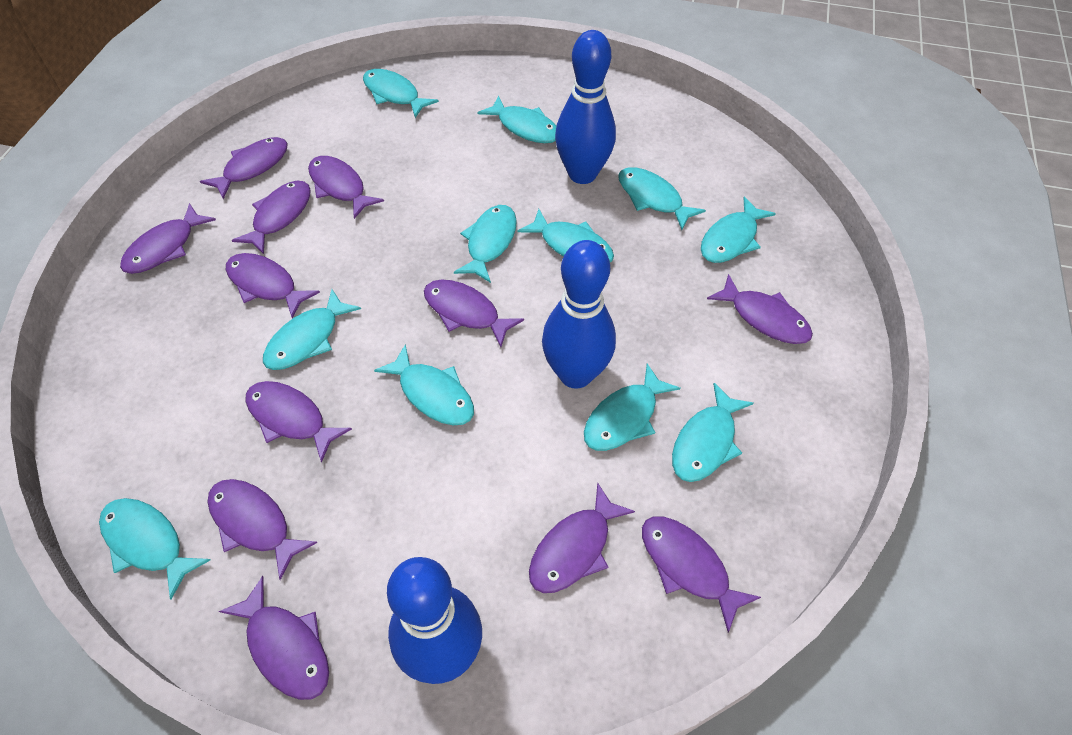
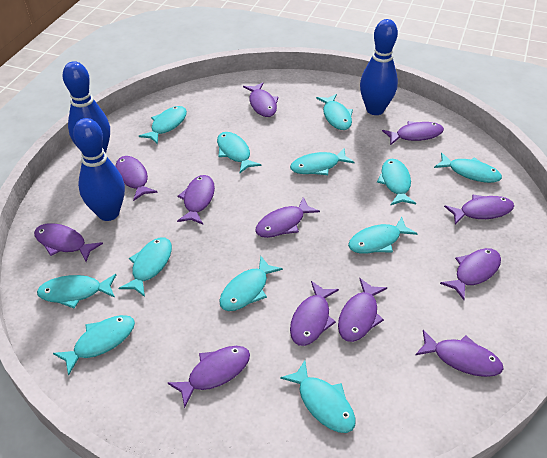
turquoise fish: [99,498,210,600] [263,289,361,370] [363,69,439,118] [374,345,474,425] [454,205,517,283] [477,96,556,143] [518,209,614,262] [584,363,681,451] [618,167,706,230] [672,383,753,482] [701,197,776,263] = 11 -> [37,274,116,308] [53,315,135,376] [118,237,172,297] [139,106,187,144] [217,132,261,173] [219,255,283,311] [280,361,356,433] [290,148,355,175] [316,94,353,130] [348,217,418,254] [377,159,416,206] [434,153,502,183] = 12

